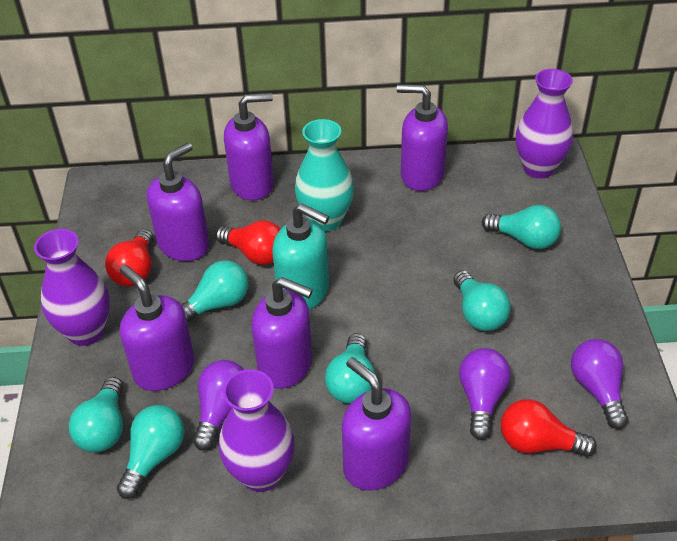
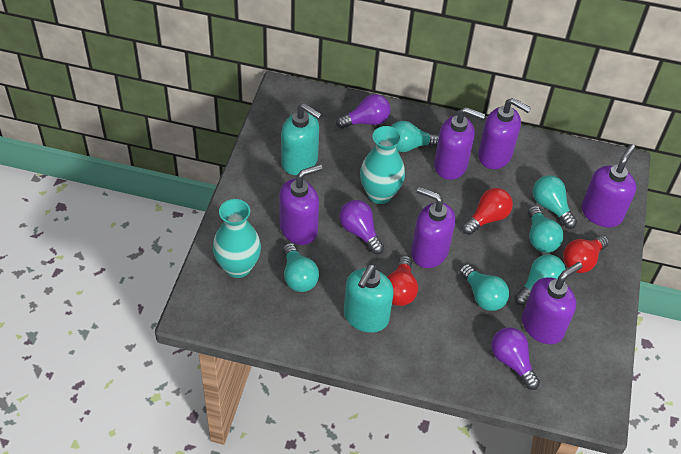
purple vase: [34,229,110,346] [219,369,295,492] [516,69,573,179] = 3 -> none = 0
turquoise soap dispenser: [272,203,329,310] = 1 -> [281,103,322,175] [344,264,394,333] = 2
turquoise vase: [295,119,354,231] = 1 -> [213,199,261,278] [360,126,405,204] = 2

